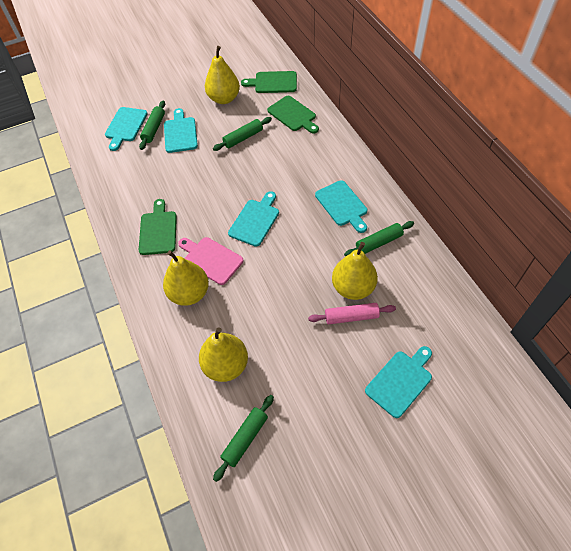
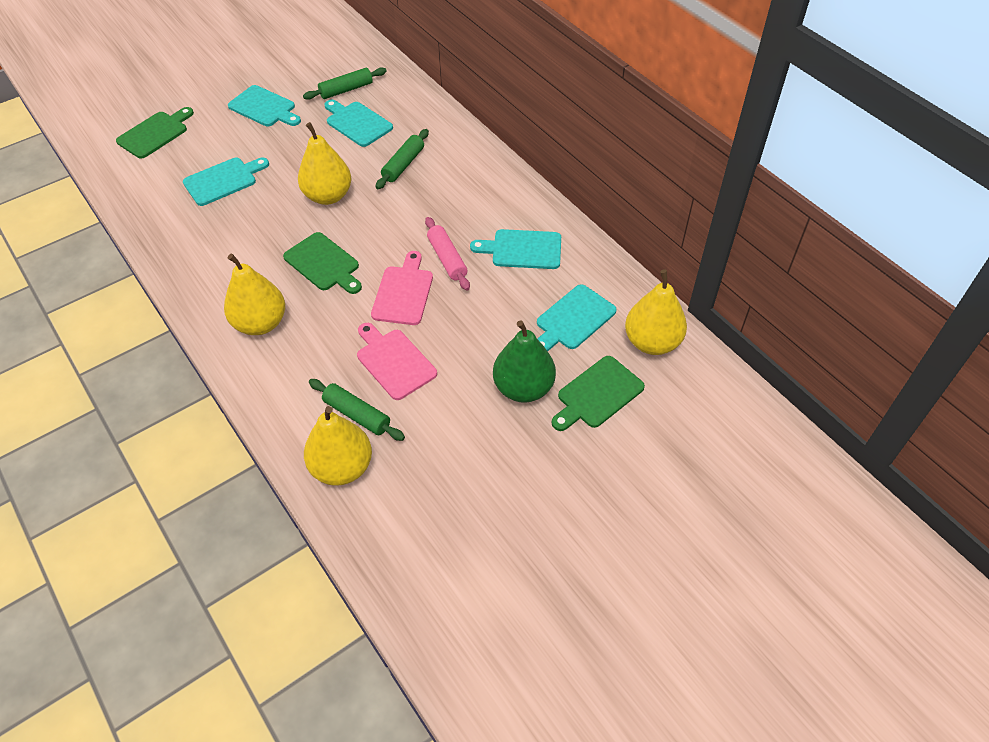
green pear: none = 0 -> [493,320,556,403] = 1
green rolling pin: [139,100,165,150] [213,117,272,151] [213,395,274,482] [344,221,414,257] = 4 -> [303,67,387,100] [309,379,405,441] [375,129,429,189] = 3
pink cutting board: [178,237,244,285] = 1 -> [357,323,437,400] [371,251,433,325] = 2

